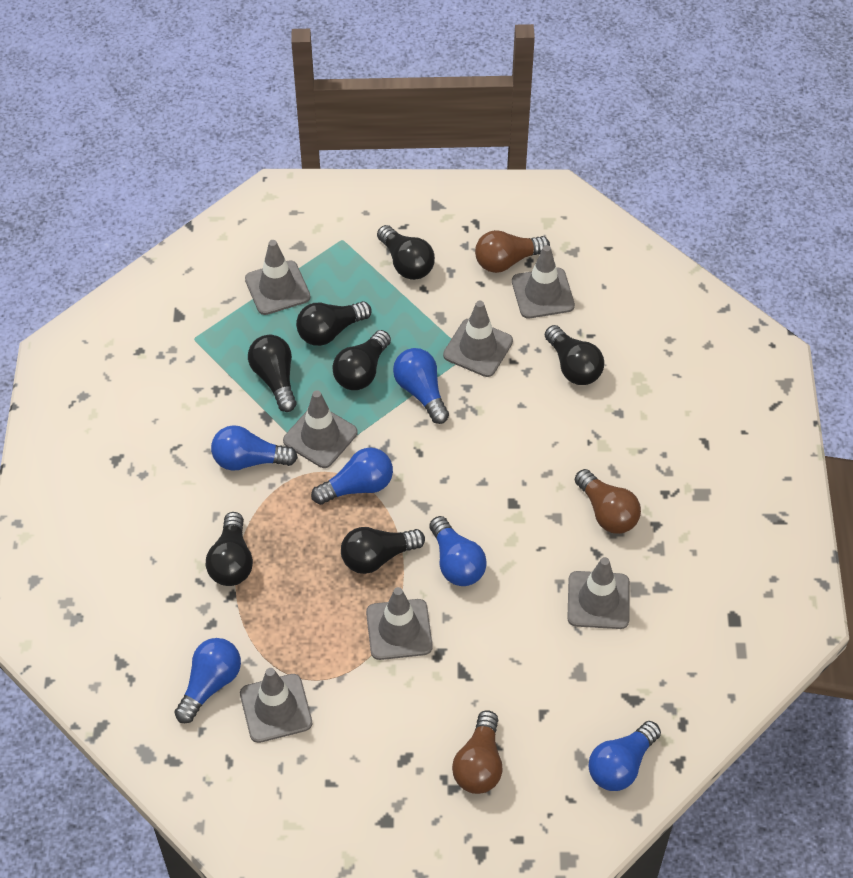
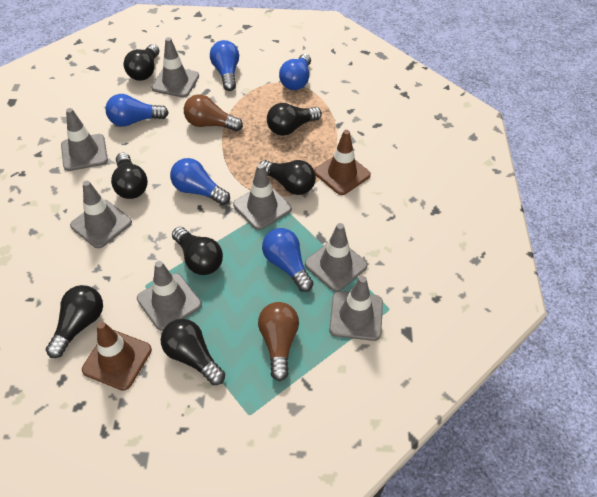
blue light bulb: [174,638,241,723] [211,425,298,471] [311,448,393,505] [393,348,449,424] [429,516,487,586] [589,721,661,791] = 6 -> [105,94,169,127] [170,158,230,205] [210,40,239,91] [262,228,313,292] [279,54,311,90] = 5
brown light bulb: [452,710,503,794] [475,230,550,273] [575,469,641,534] = 3 -> [184,94,243,131] [258,302,299,381] = 2
brown traffic cone: none = 0 -> [82,321,152,391] [314,130,371,195] = 2

